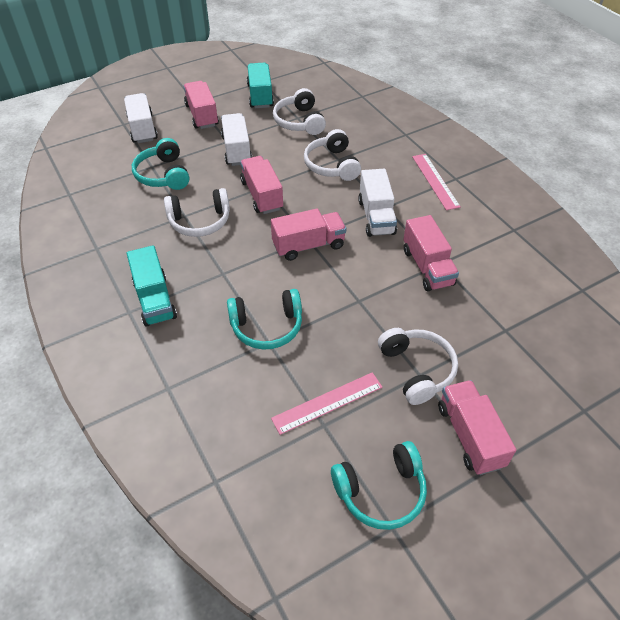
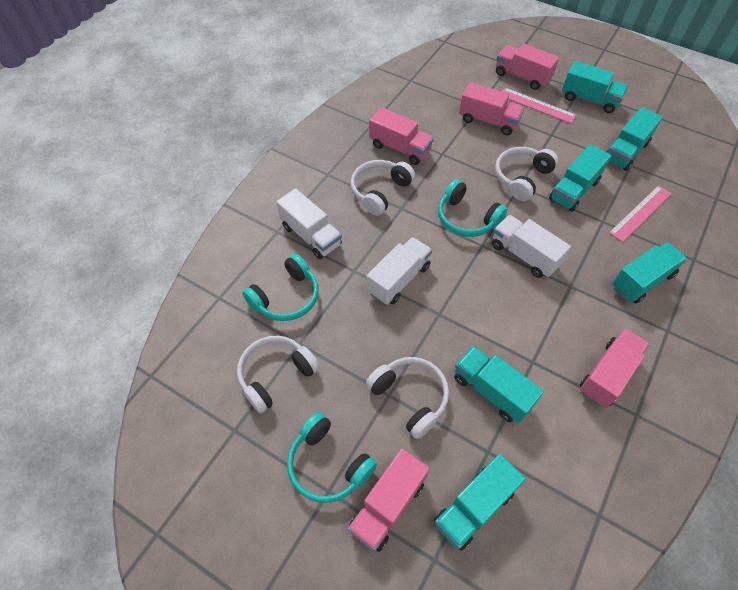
turquoise truck: [127,245,177,327] [247,63,274,108] = 2 -> [434,454,526,551] [454,346,544,424] [549,144,611,212] [562,61,628,113] [606,107,663,171] [612,242,687,303] = 6

